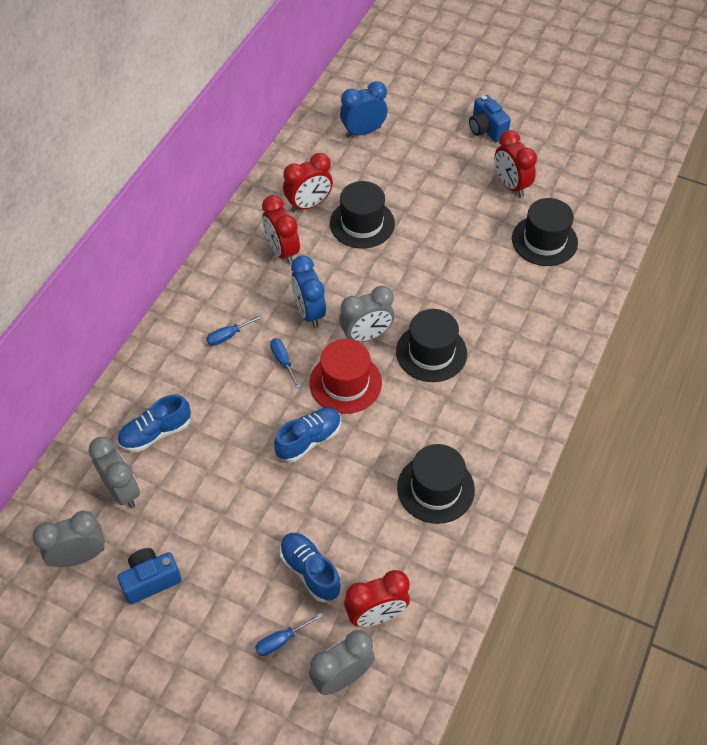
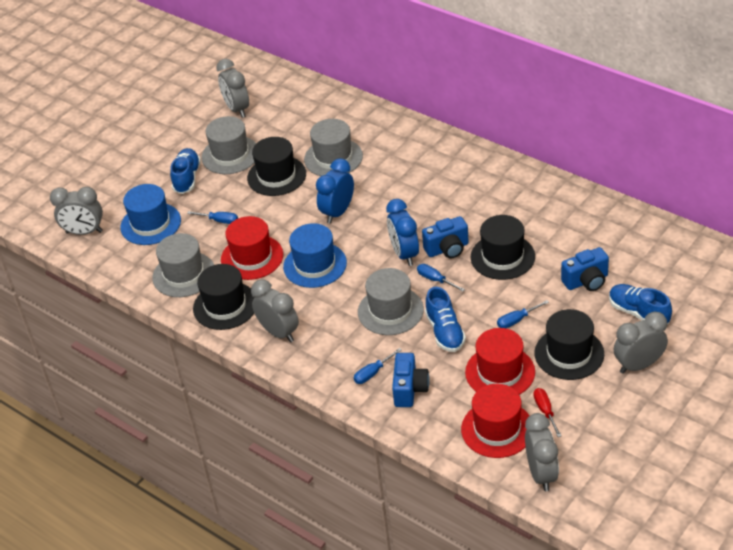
blue camera: [117,548,182,604] [469,95,511,142] = 2 -> [392,353,430,407] [422,216,469,258] [561,247,609,291] = 3
blue hat: none = 0 -> [120,184,181,245] [283,223,347,288] = 2
blue screwdriver: [206,315,263,346] [255,613,323,656] [270,338,300,389] = 3 -> [187,211,238,224] [354,348,402,384] [417,264,465,292] [497,300,549,328] = 4
grey clock: [33,511,105,567] [89,437,140,508] [309,630,375,695] [339,286,394,342] = 4 -> [50,187,103,235] [216,59,249,118] [251,280,299,342] [525,413,559,491] [614,312,668,374] = 5
grey hat: none = 0 -> [152,233,214,297] [201,116,256,174] [304,119,363,176] [358,268,424,335] = 4
red clock: [262,195,300,265] [283,153,333,212] [344,570,410,627] [494,130,537,198] = 4 -> none = 0
red hat: [309,339,382,414] = 1 -> [221,216,283,280] [461,384,529,458] [465,328,535,395] = 3
red screwdriver: none = 0 -> [533,388,562,437] = 1

